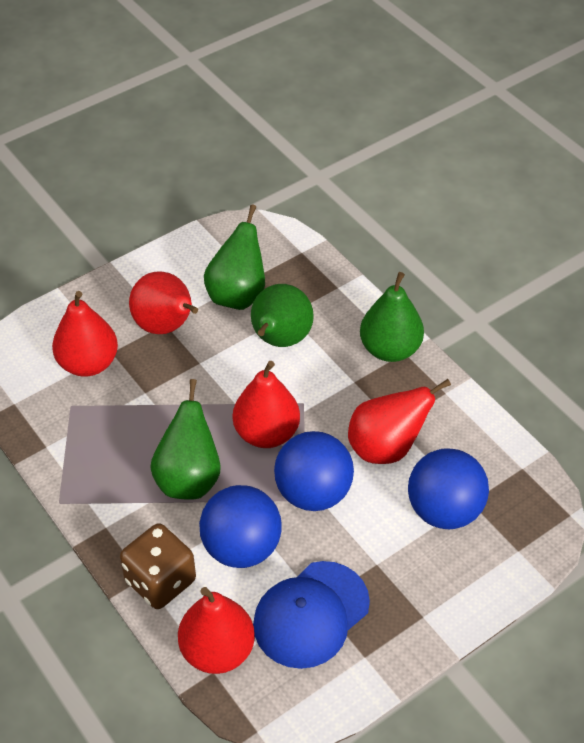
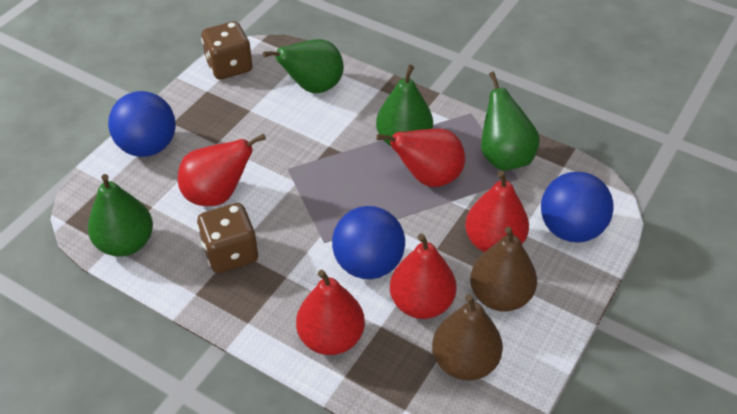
blue cap: [253,561,370,669] = 1 -> none = 0
brown dice: [120,523,196,609] = 1 -> [197,203,258,273] [201,21,253,80] = 2
brown pear: none = 0 -> [432,294,503,381] [470,227,537,312] = 2

